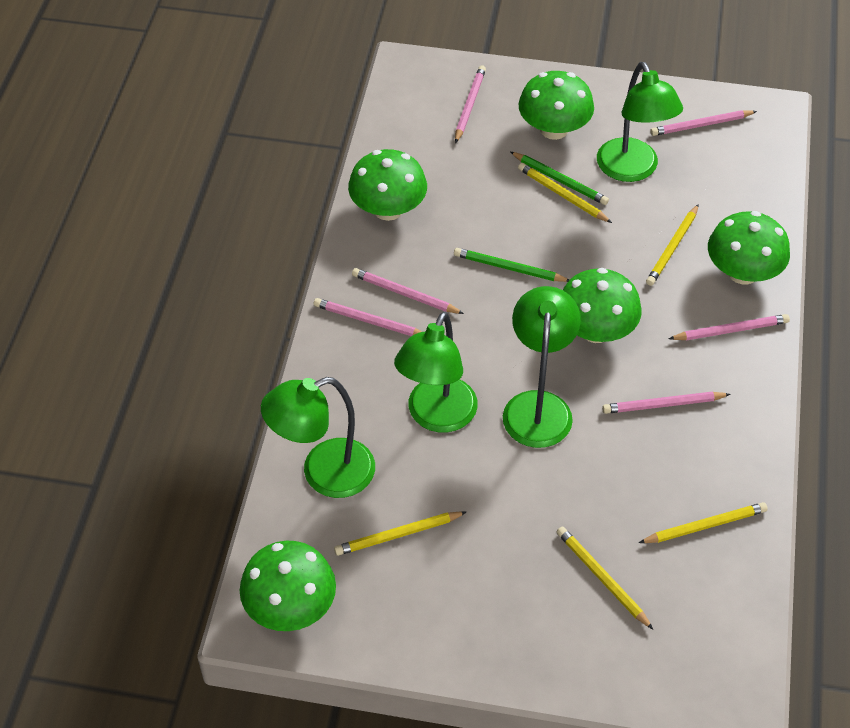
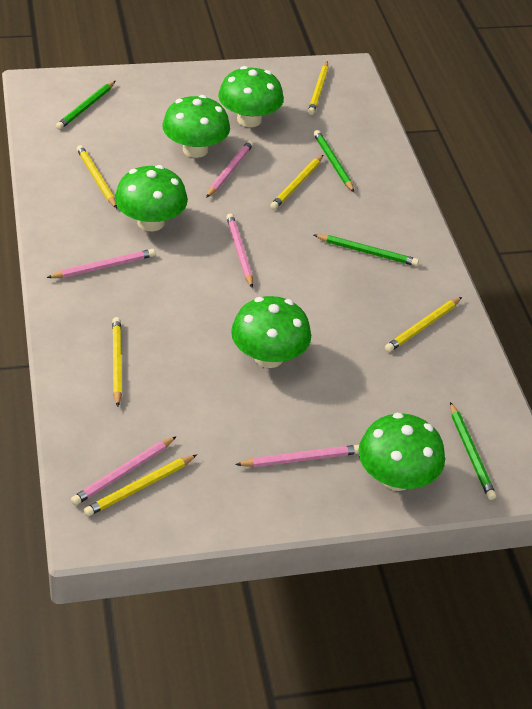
green lamp: [261,377,375,498] [394,312,478,432] [503,286,581,448] [597,62,683,182] = 4 -> none = 0
green pencil: [454,248,569,282] [511,152,609,205] = 2 -> [56,81,115,130] [314,130,354,192] [314,234,419,266] [450,402,496,500] = 4
pink pencil: [314,298,422,336] [352,268,464,314] [455,65,486,143] [602,392,731,414] [650,110,757,136] [669,314,790,340] = 6 -> [46,249,155,278] [71,436,177,505] [206,140,254,198] [227,213,253,288] [235,445,359,467] = 5
yellow pencil: [334,511,466,556] [518,163,612,223] [557,526,653,629] [639,502,768,543] [646,204,699,286] = 5 -> [77,145,117,208] [84,454,197,516] [112,317,122,407] [270,155,323,210] [308,61,328,115] [385,297,462,352] = 6

